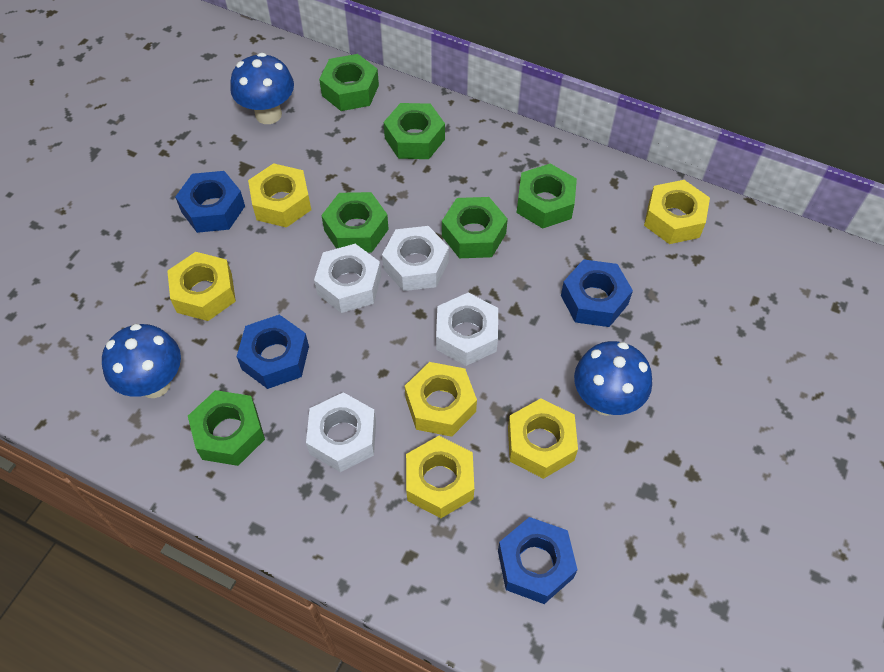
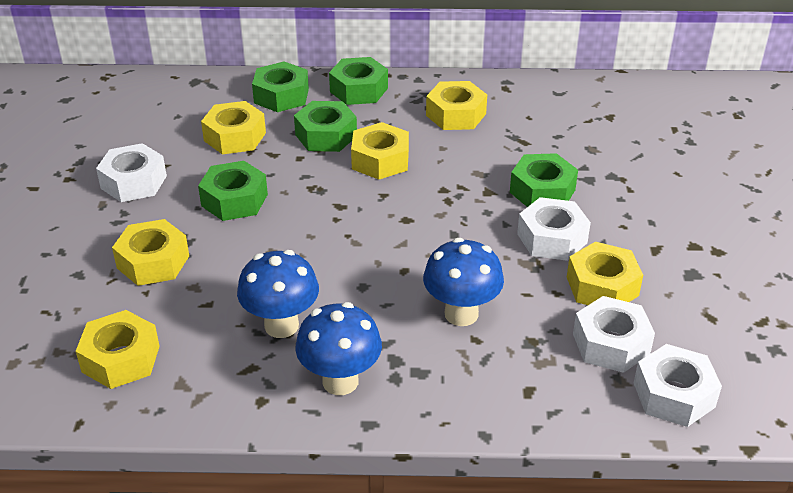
blue nut: [175,171,245,233] [237,315,309,389] [498,517,577,604] [561,259,633,327] = 4 -> none = 0
green nut: [188,390,265,466] [319,54,379,111] [321,192,389,253] [384,103,445,159] [442,197,508,258] [517,164,577,228] = 6 -> [198,161,268,221] [252,62,309,112] [294,101,357,152] [329,57,388,105] [510,153,578,207] = 5

